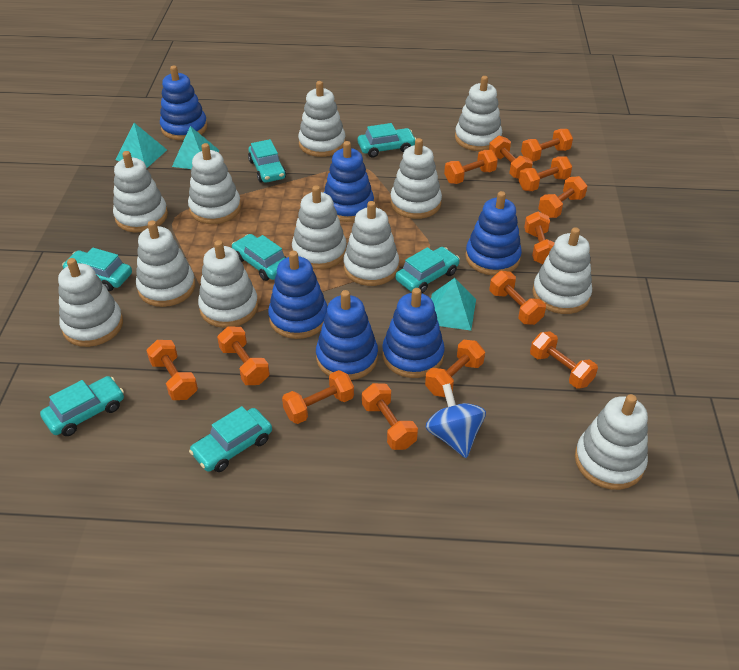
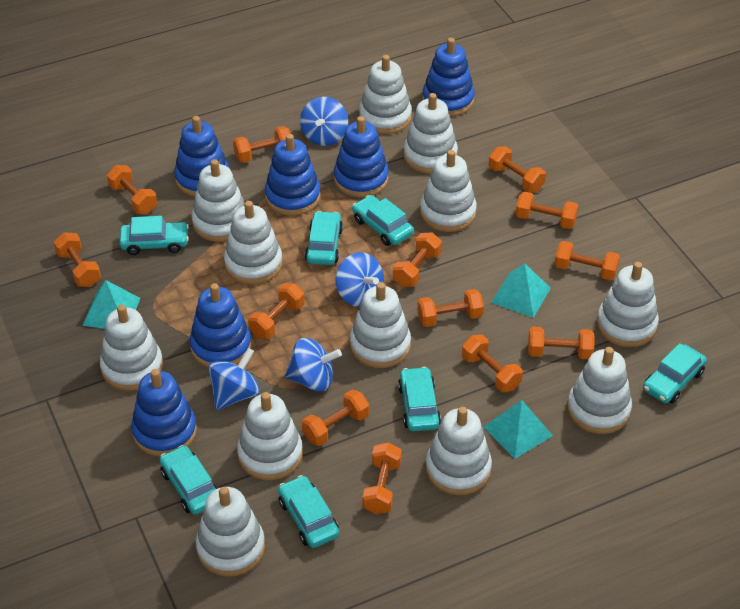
blue spinning top: [425,383,486,458] = 1 -> [208,348,260,411] [285,338,342,392] [300,97,348,146] [336,252,384,307] = 4

